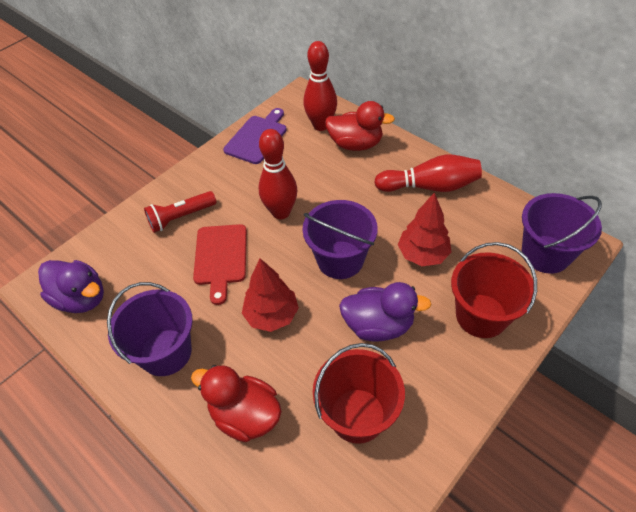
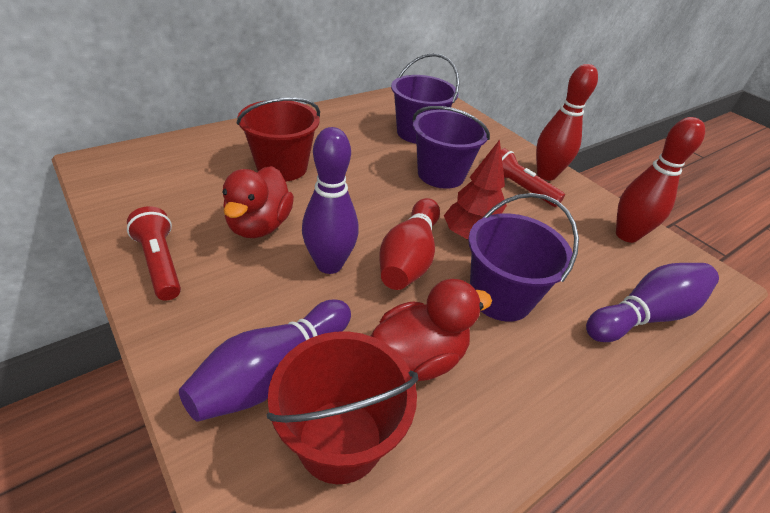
purple bowling pin: none = 0 -> [179,300,351,422] [302,127,359,274] [586,263,719,342] = 3
purple cutting board: [223,108,287,164] = 1 -> none = 0
purple duck: [38,260,104,313] [339,282,432,342] = 2 -> none = 0
red cutting board: [193,224,247,305] = 1 -> none = 0
red flashlight: [144,191,216,233] = 1 -> [127,206,181,301] [501,148,565,207] = 2
red tree: [242,258,299,332] [398,192,451,266] = 2 -> [444,140,507,240] = 1

